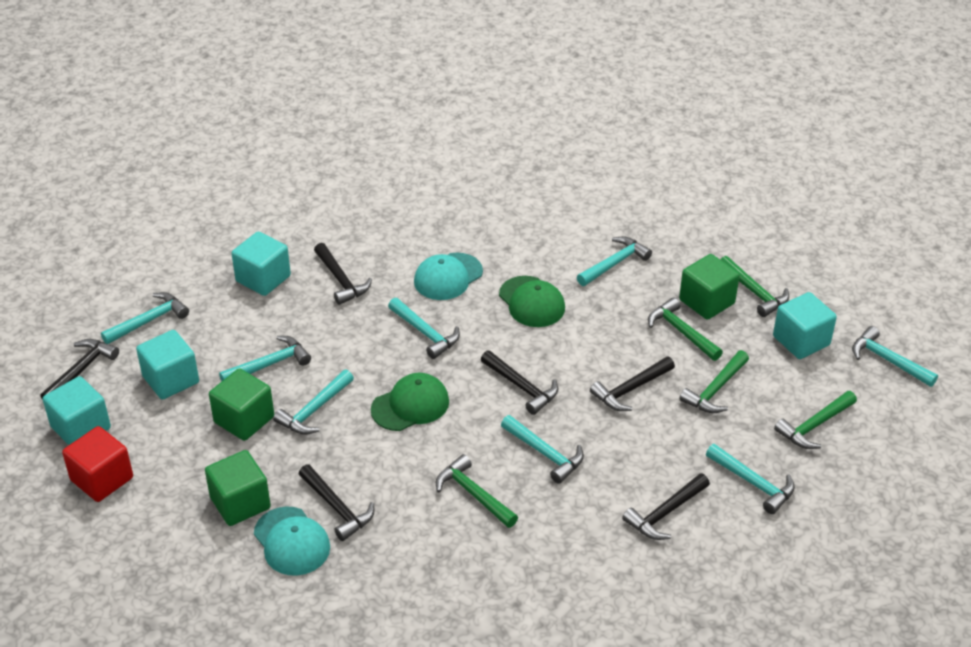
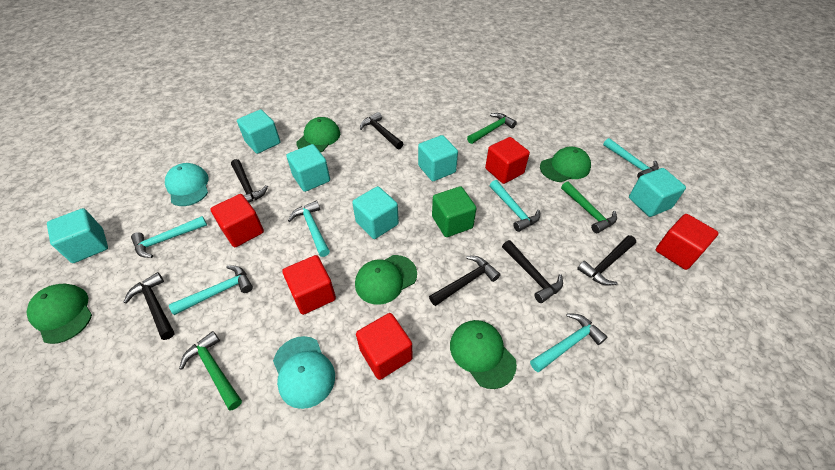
green cap: [371,373,449,431] [499,276,565,327] = 2 -> [27,283,92,344] [297,117,340,152] [355,255,417,305] [450,320,517,389] [540,147,591,182] = 5
green cube: [205,450,271,526] [209,369,274,441] [679,254,740,320] = 3 -> [432,186,476,237] = 1
green hammer: [436,454,518,528] [648,297,723,361] [679,350,749,413] [720,256,789,317] [774,391,857,449] = 5 -> [179,331,242,410] [467,113,517,144] [561,181,617,233] = 3
red cube: [62,426,133,502] = 1 -> [211,194,264,247] [282,255,336,315] [356,313,413,380] [485,137,530,184] [656,214,718,270] = 5
turquoise cube: [43,376,111,445] [136,330,199,400] [231,232,291,296] [773,292,837,359] = 4 -> [47,208,108,263] [237,110,280,154] [287,144,330,192] [352,186,399,239] [418,135,458,181] [629,168,686,217] = 6
turquoise hammer: [101,292,189,344] [219,336,311,381] [273,370,354,435] [388,298,460,359] [501,415,584,484] [577,236,652,286] [706,444,795,514] [852,326,938,387] = 8 -> [131,216,207,258] [169,265,253,315] [288,201,330,257] [489,180,540,232] [530,313,607,372] [603,138,659,179] = 6

